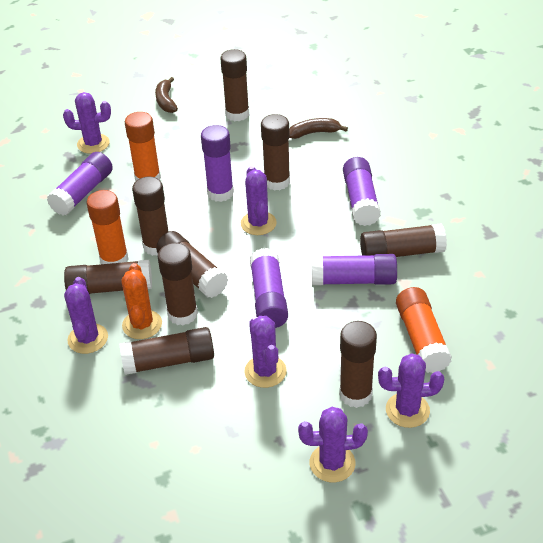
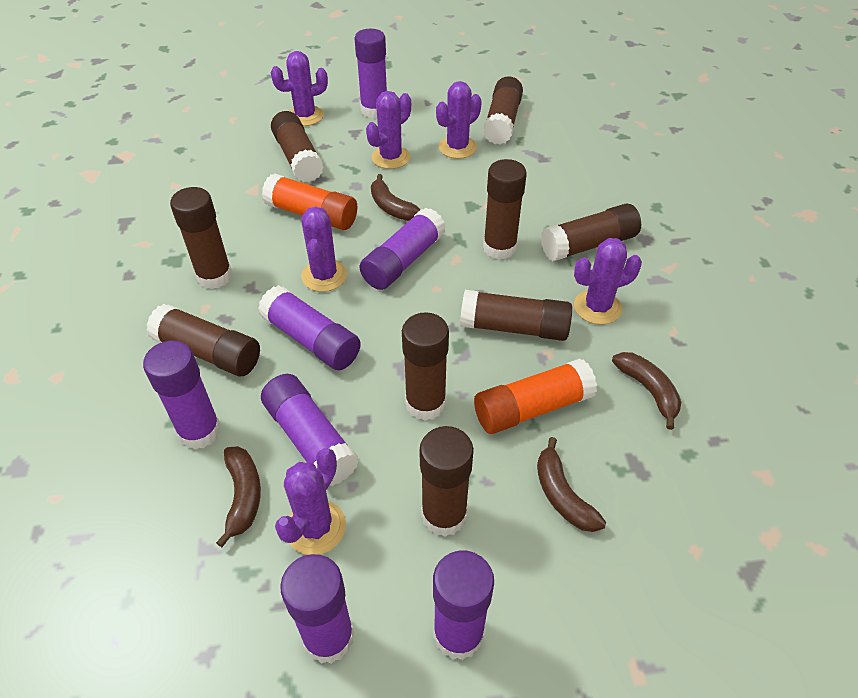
brown banana: [155,77,178,113] [289,118,348,139] = 2 -> [216,446,261,547] [371,174,421,221] [537,437,606,532] [612,352,681,430] = 4
orange cactus: [121,263,162,339] = 1 -> none = 0
orange glue stick: [87,190,129,264] [125,112,161,181] [396,287,452,373] = 3 -> [262,173,357,230] [474,358,597,434] = 2
purple glue stick: [47,152,113,215] [201,125,234,202] [250,248,288,328] [312,254,397,285] [343,157,381,226] = 5 -> [143,341,221,450] [258,285,361,370] [261,374,359,486] [280,554,354,664] [354,29,387,118] [359,207,446,290] [433,551,494,660] = 7

